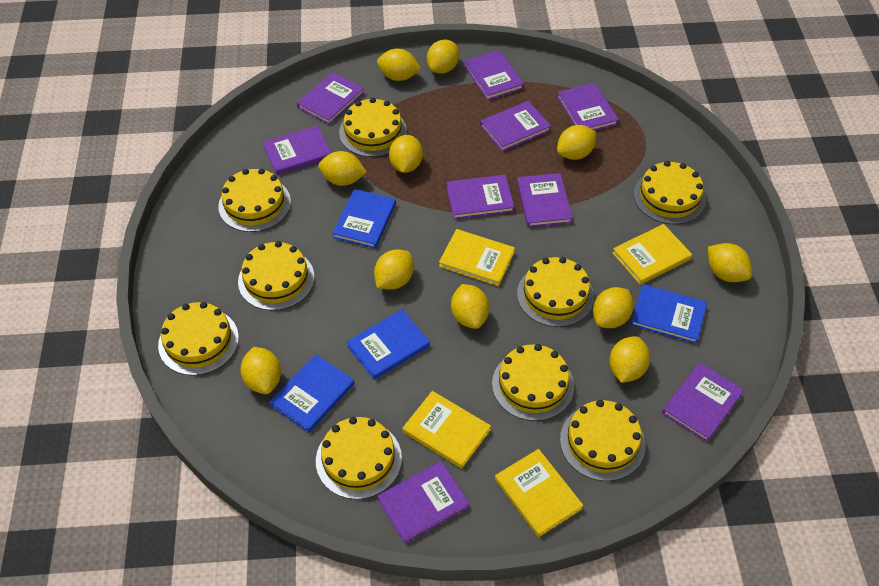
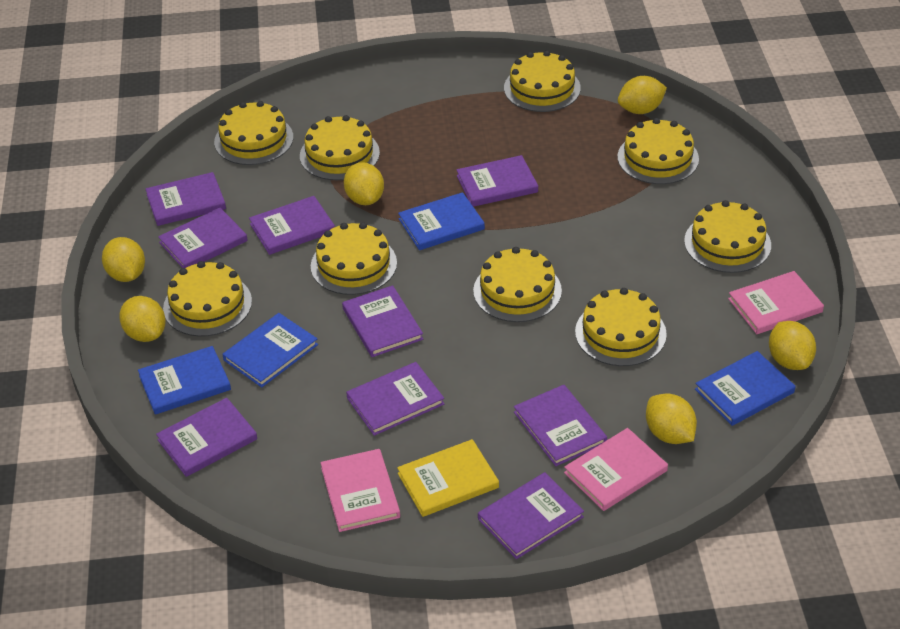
pink book: none = 0 -> [321,449,400,532] [564,428,668,511] [728,271,824,334] = 3
yellow book: [402,391,491,469] [439,229,515,286] [495,449,584,537] [612,224,692,285] = 4 -> [397,439,499,517] = 1
yellow lemon: [241,347,281,394] [318,151,367,186] [374,250,414,290] [377,49,421,81] [389,135,423,173] [427,40,459,74] [451,284,489,329] [557,125,596,160] [593,287,634,328] [609,336,650,383] [708,243,752,282] = 11 -> [102,237,145,282] [119,296,166,342] [344,162,384,205] [618,76,667,114] [646,393,697,444] [769,321,816,370] = 6

